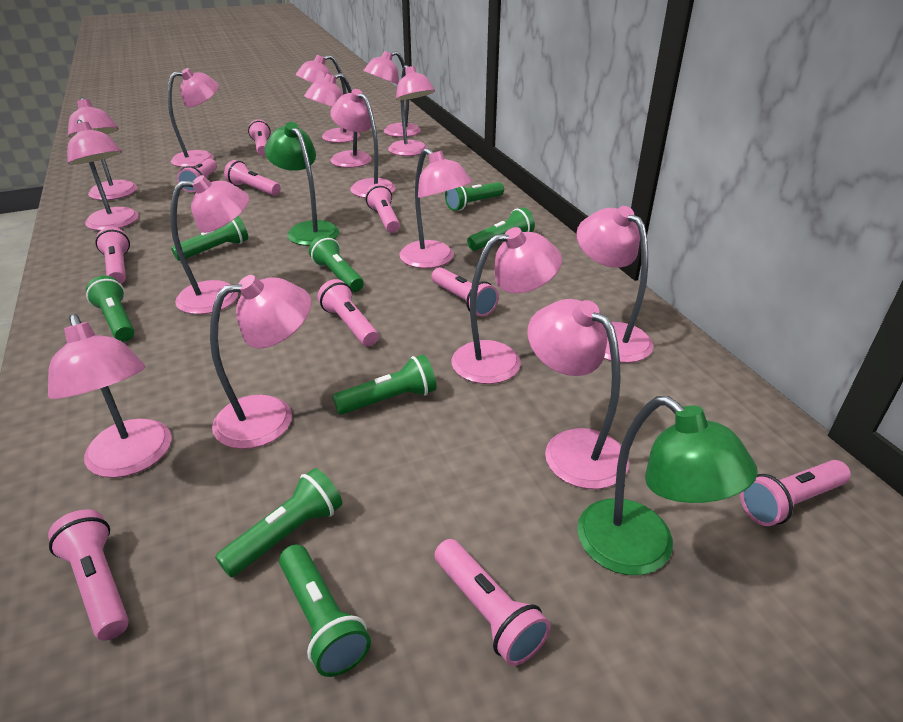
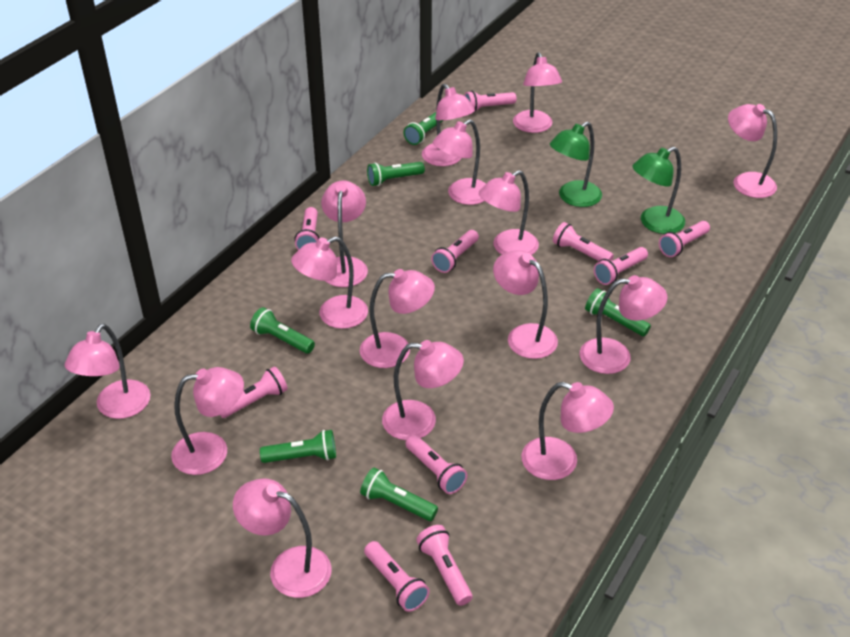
green flashlight: [86,276,134,341] [171,216,248,261] [215,468,342,577] [279,545,371,677] [309,235,364,292] [333,355,437,415] [445,182,504,211] [467,207,535,251] = 8 -> [250,307,315,354] [260,430,336,463] [360,468,438,521] [367,162,425,186] [403,112,444,145] [585,288,651,336] = 6

